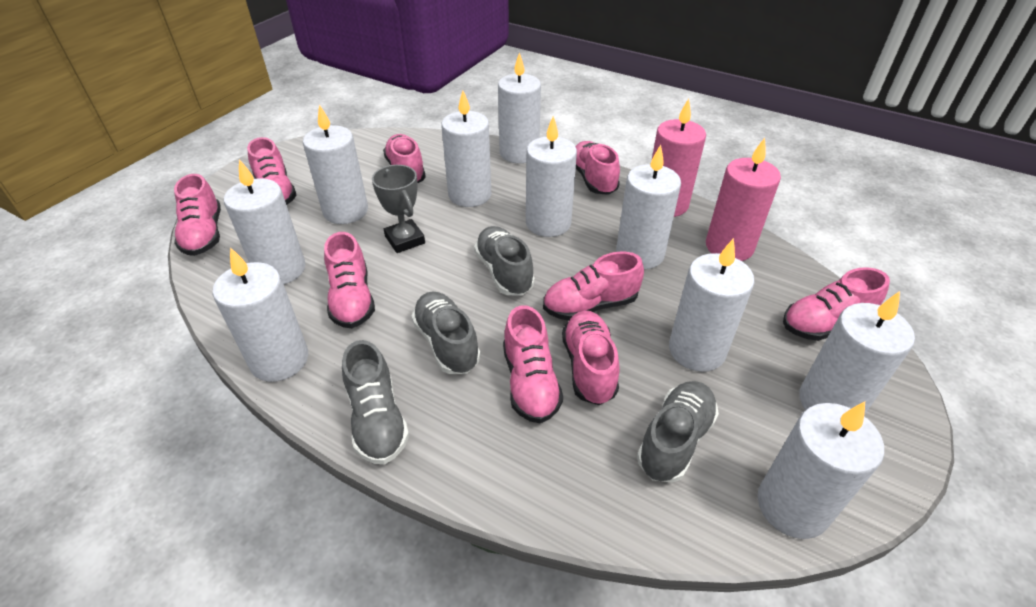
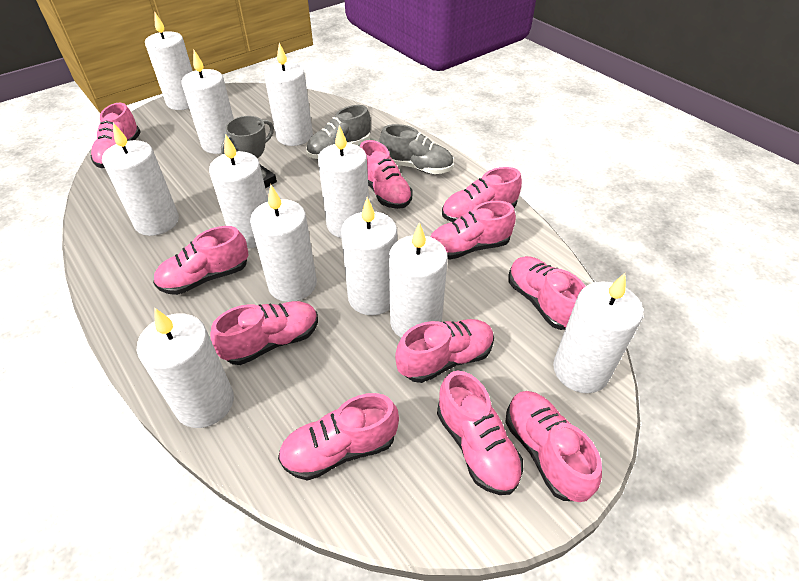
grey shoe: [342,340,409,464] [411,292,481,374] [474,226,535,296] [637,381,719,483] = 4 -> [306,105,371,159] [379,124,454,174] = 2
pink candle: [652,99,706,217] [706,138,781,261] = 2 -> none = 0
pink shoe: [174,174,221,256] [247,137,297,205] [324,232,375,328] [383,134,426,183] [503,305,563,423] [543,252,644,321] [562,311,620,405] [575,141,620,195] [783,267,890,341] = 9 -> [91,103,140,168] [153,226,249,295] [210,301,318,365] [278,393,399,481] [360,140,413,209] [395,319,494,383] [430,201,516,259] [437,371,523,495] [442,167,522,222] [505,391,602,502] [508,256,586,330] = 11
white candle: [212,247,308,382] [224,159,305,284] [303,105,368,224] [441,91,491,207] [498,52,541,163] [526,116,577,237] [616,145,681,269] [669,238,754,372] [758,402,884,539] [799,291,915,415] = 10 -> [102,123,179,236] [137,308,234,428] [145,13,193,110] [181,50,234,154] [209,134,268,248] [250,184,317,302] [264,43,313,146] [318,125,369,238] [341,197,397,315] [389,222,448,338] [553,273,643,393] = 11

